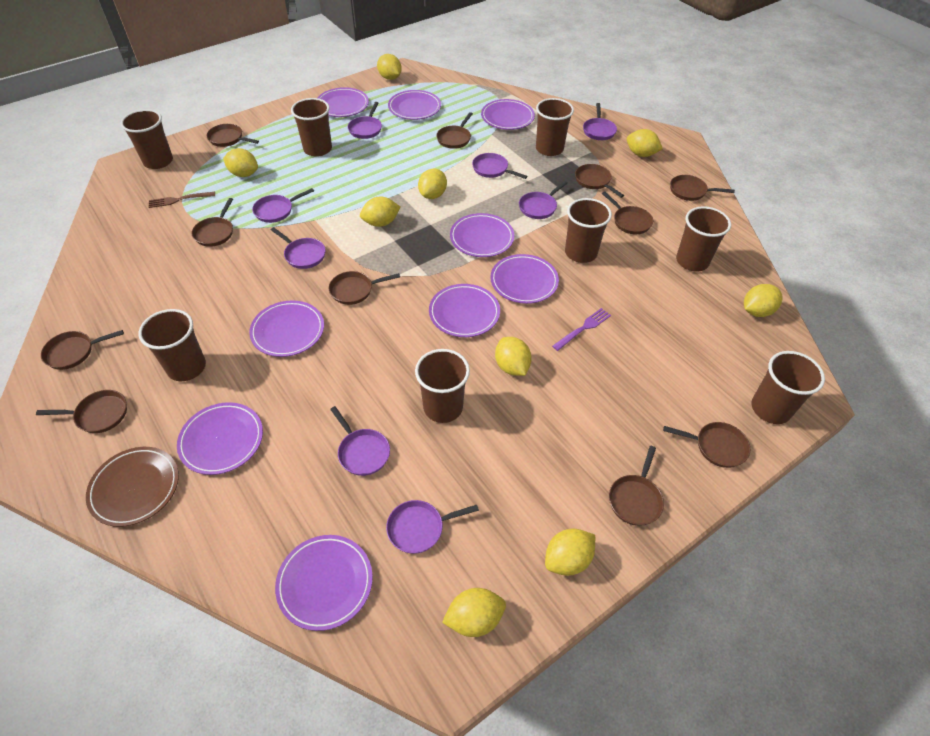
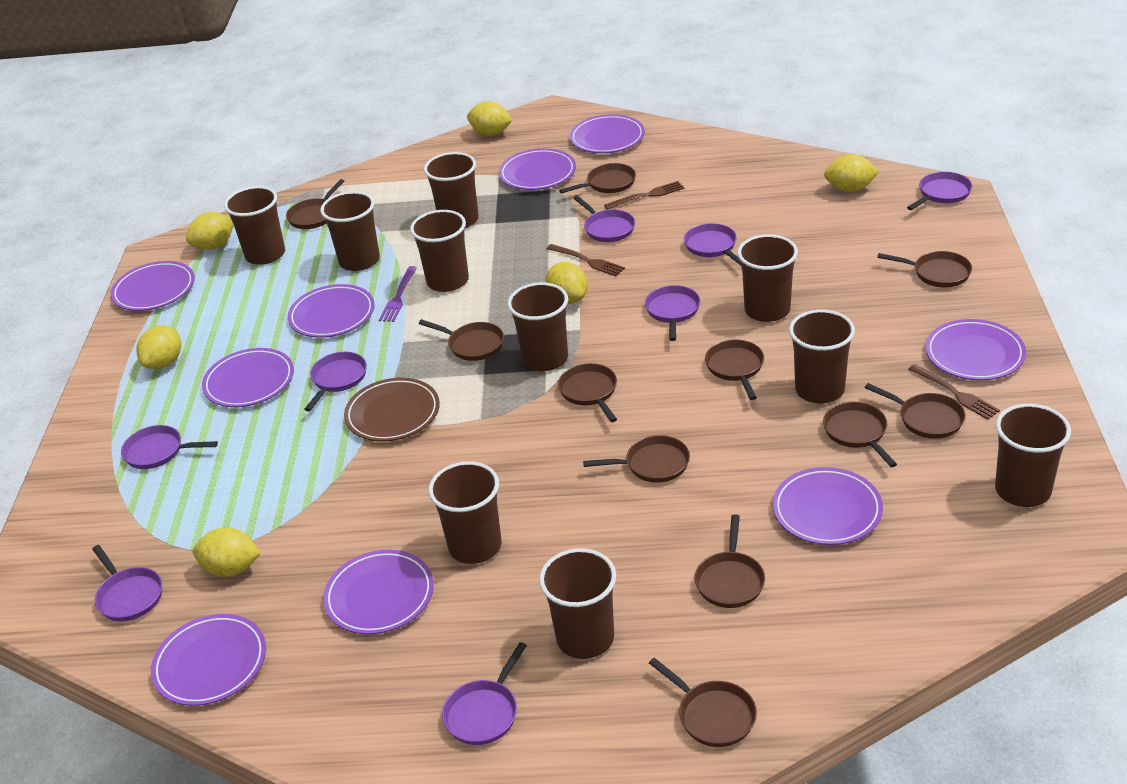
brown cup: [121,109,173,169] [139,309,206,381] [291,98,332,157] [415,349,470,423] [536,98,574,156] [565,198,612,263] [676,206,731,271] [751,351,825,424] = 8 -> [224,186,285,265] [320,191,380,271] [410,210,469,292] [424,152,479,229] [429,461,502,564] [508,282,568,371] [539,548,616,659] [737,234,798,322] [789,310,855,403] [995,404,1071,507] = 10
brown fork: [149,192,215,208] = 1 -> [547,244,625,276] [604,181,685,210] [909,364,1000,420] = 3
yellow lemon: [223,148,258,177] [360,197,401,227] [377,54,402,80] [418,168,447,199] [442,588,506,637] [495,337,532,376] [545,528,595,576] [627,129,663,157] [744,284,783,317] = 9 -> [136,326,181,369] [186,212,234,250] [193,527,261,577] [467,101,513,136] [546,262,588,304] [824,154,879,192] = 6

